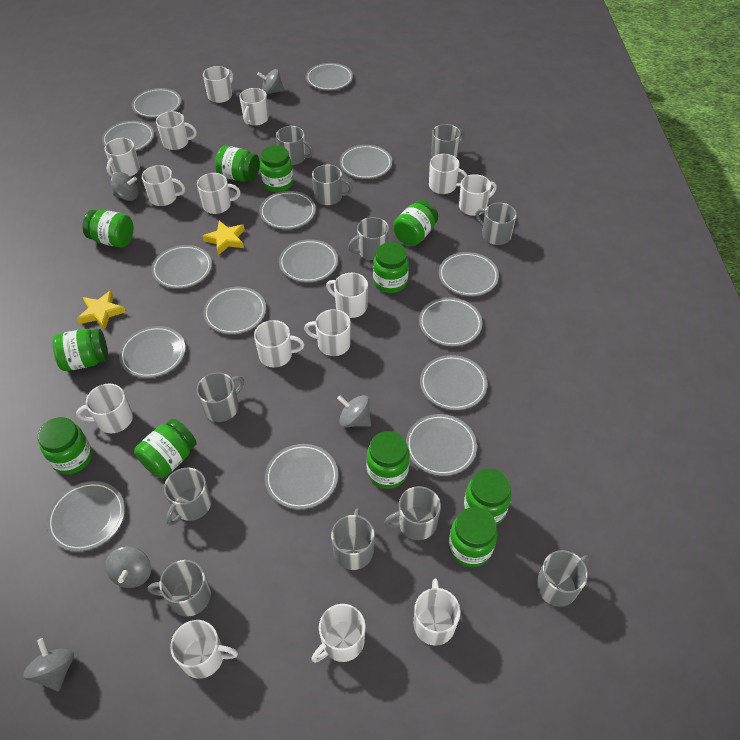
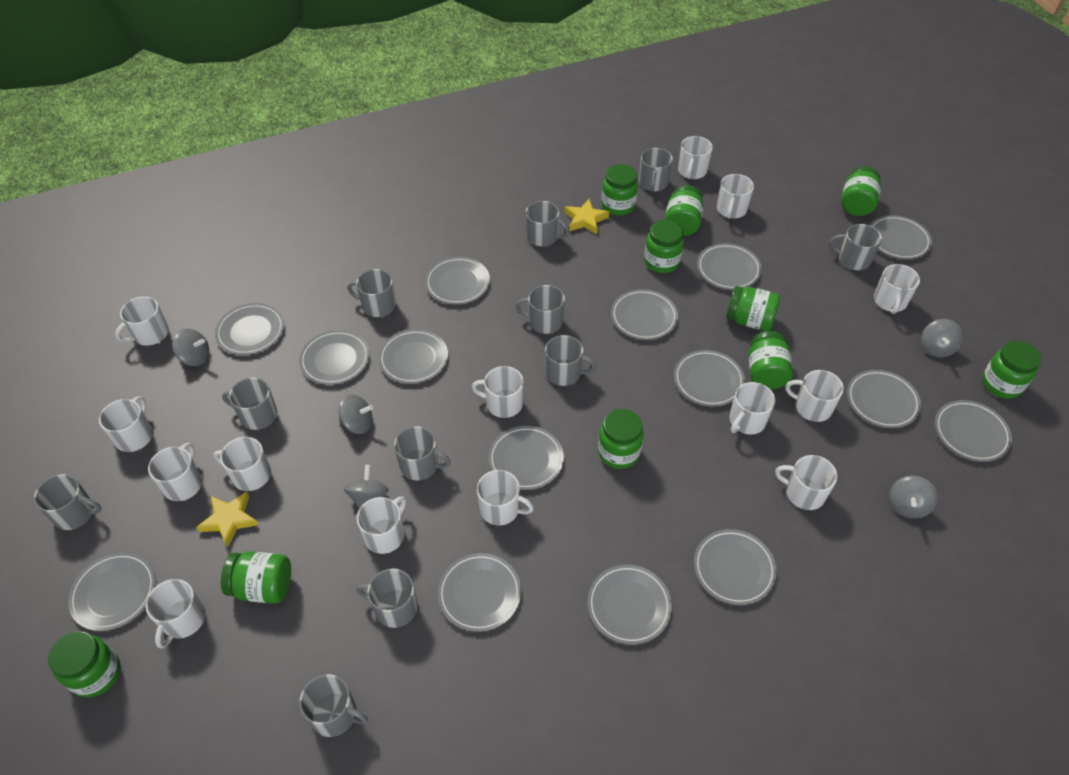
green jar: [38,417,92,474] [53,329,108,371] [83,210,133,248] [134,419,197,478] [215,146,260,182] [260,145,293,192] [366,431,410,489] [373,242,409,293] [393,200,438,246] [449,507,497,567] [464,468,511,525] = 11 -> [48,631,120,698] [221,551,291,604] [598,409,644,469] [601,164,638,216] [644,220,684,273] [665,185,704,236] [726,286,780,331] [749,331,793,389] [841,167,881,216] [982,341,1041,399] = 10
white mug: [76,384,133,433] [105,138,140,177] [142,165,185,206] [156,111,197,150] [170,620,238,679] [197,173,240,214] [203,66,233,103] [239,88,269,126] [254,320,304,367] [304,309,351,356] [311,604,365,663] [326,273,368,318] [413,579,461,646] [429,154,468,194] [459,174,497,216] = 15 -> [99,396,153,452] [115,296,169,346] [146,579,205,649] [148,443,202,501] [214,437,271,491] [357,496,406,554] [472,366,524,418] [477,470,534,525] [678,136,713,179] [717,174,754,219] [730,382,775,434] [775,455,837,510] [785,370,844,422] [874,264,920,314] = 14

